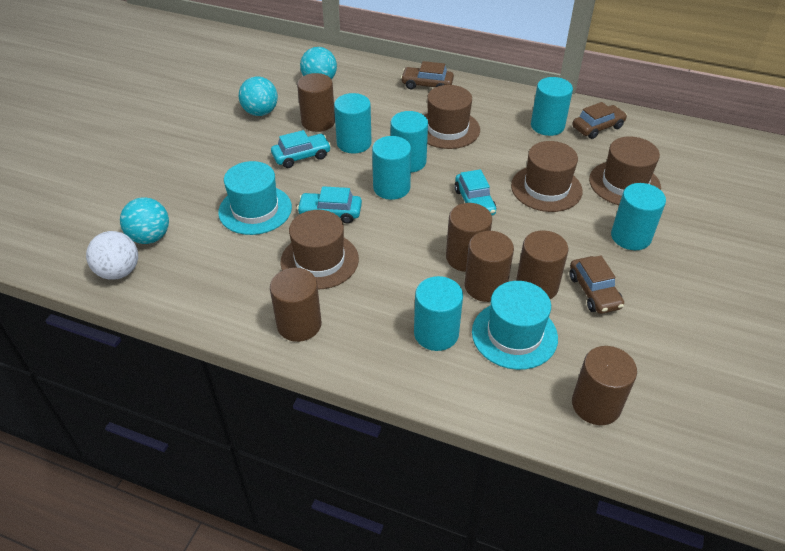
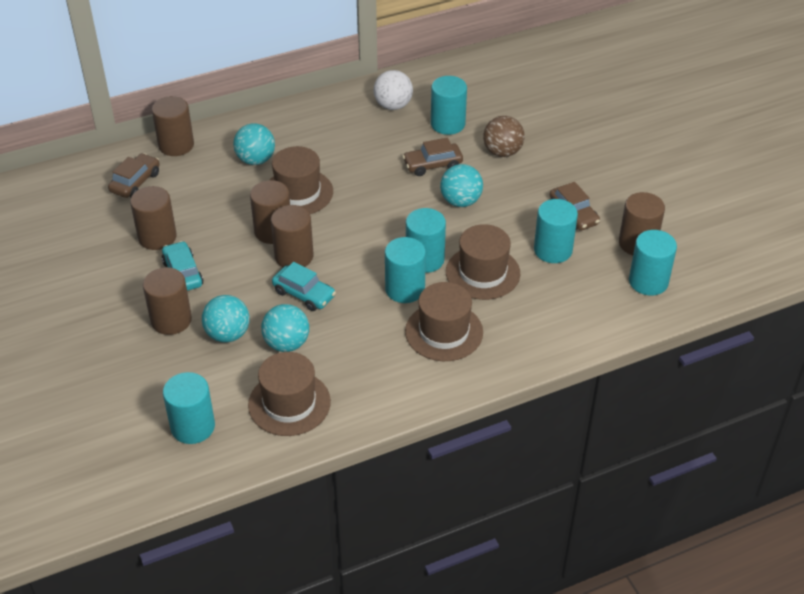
brown ball: none = 0 -> [483,116,525,157] = 1
turquoise ball: [120,197,169,244] [238,76,278,116] [300,47,337,79] = 3 -> [202,295,250,342] [233,123,275,165] [261,304,309,352] [440,164,483,207] = 4
turquoise car: [271,130,331,168] [297,186,362,224] [454,169,496,216] = 3 -> [162,241,204,291] [272,262,336,311] = 2
turquoise hat: [218,161,292,235] [472,281,558,370] = 2 -> none = 0

